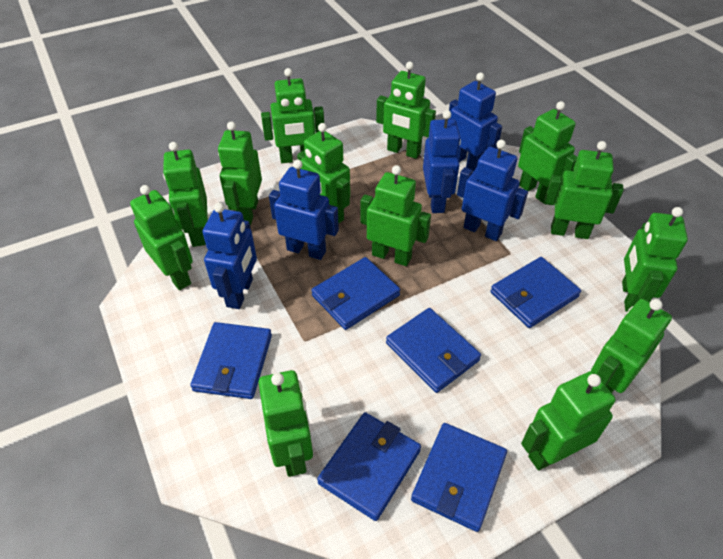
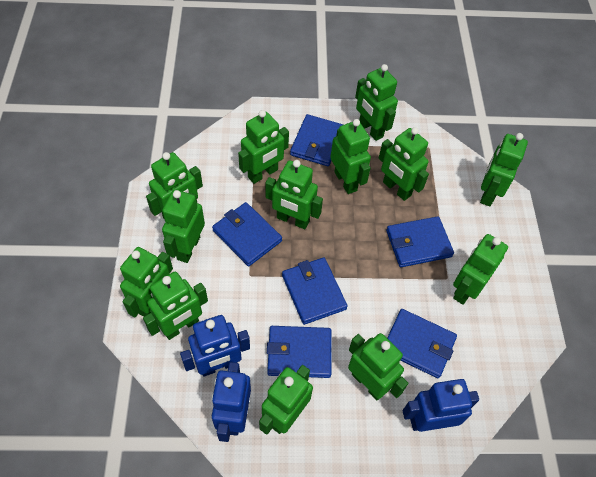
blue robot: [202,203,257,309] [269,160,339,260] [423,110,461,213] [449,73,502,172] [457,140,528,241] = 5 -> [180,315,250,377] [212,362,251,442] [403,379,479,432] = 3

